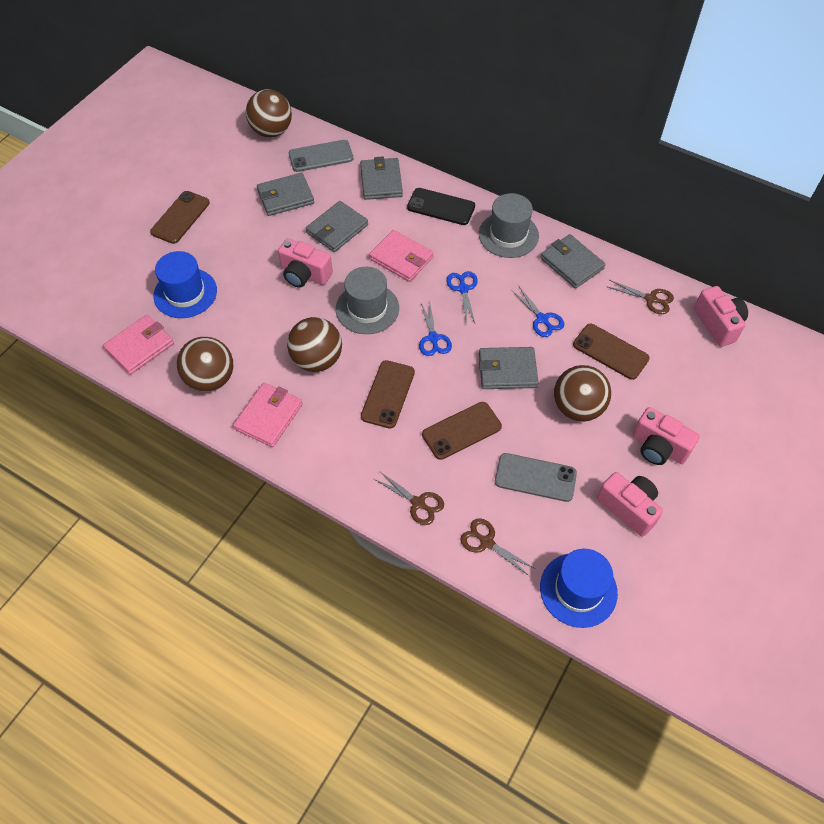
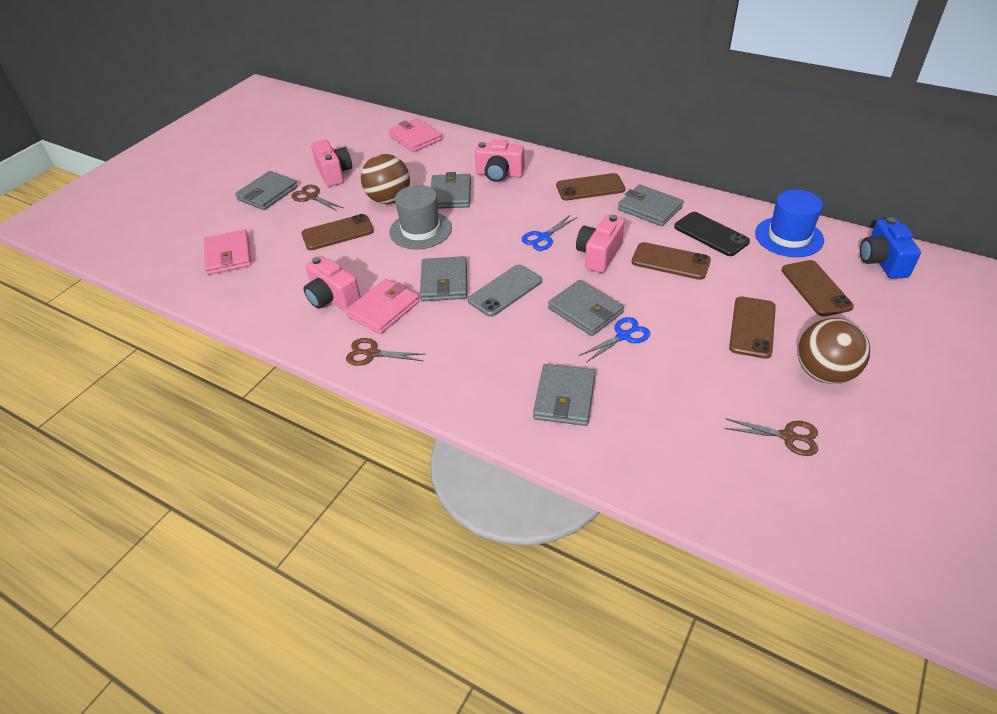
blue camera: none = 0 -> [860,217,921,279] = 1
blue hat: [153,251,217,318] [540,549,618,628] = 2 -> [755,190,824,257] = 1
blue scissors: [419,303,452,356] [446,271,478,323] [511,287,564,337] = 3 -> [522,214,577,251] [579,317,650,362] = 2
brown ball: [177,337,233,392] [246,89,292,137] [287,317,342,372] [554,365,611,422] = 4 -> [361,154,410,204] [797,318,870,384] = 2
brown phone: [150,191,210,244] [361,360,415,429] [422,402,502,460] [573,324,650,380] = 4 -> [301,214,374,250] [556,173,625,201] [631,242,711,280] [729,296,776,359] [782,260,854,317] = 5
grey hat: [336,267,399,334] [479,193,539,258] = 2 -> [389,185,452,249] = 1
grey phone: [289,140,353,172] [495,453,577,502] = 2 -> [468,264,542,317] = 1
grey wallet: [257,173,314,216] [306,201,368,252] [360,156,403,200] [479,347,539,389] [540,234,606,288] = 5 -> [235,171,298,210] [420,256,467,301] [431,172,471,209] [533,364,596,426] [548,280,624,336] [618,185,684,226] = 6

